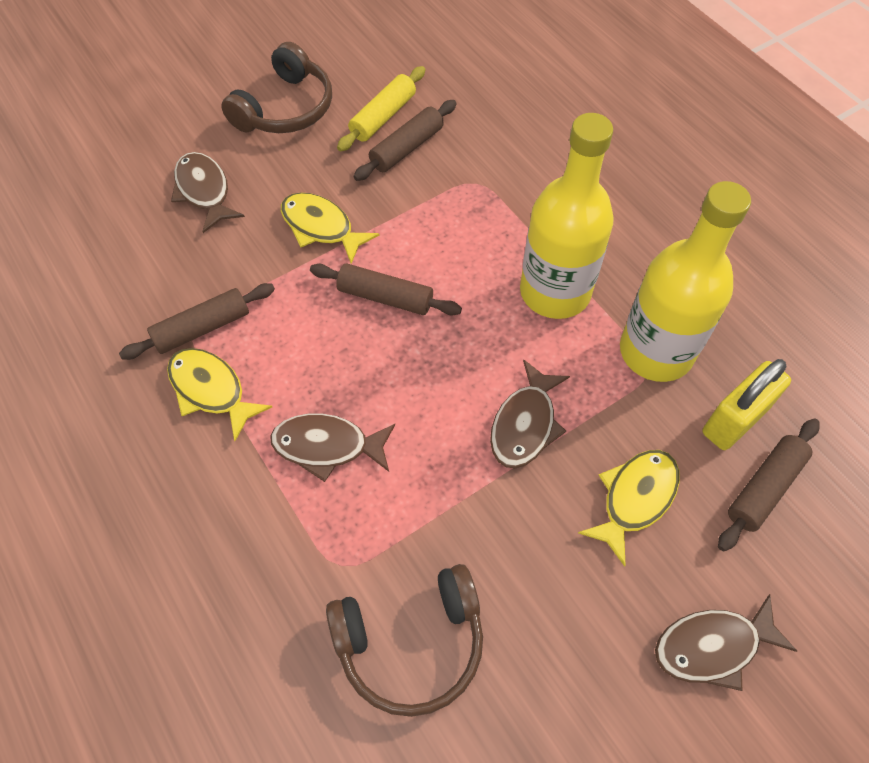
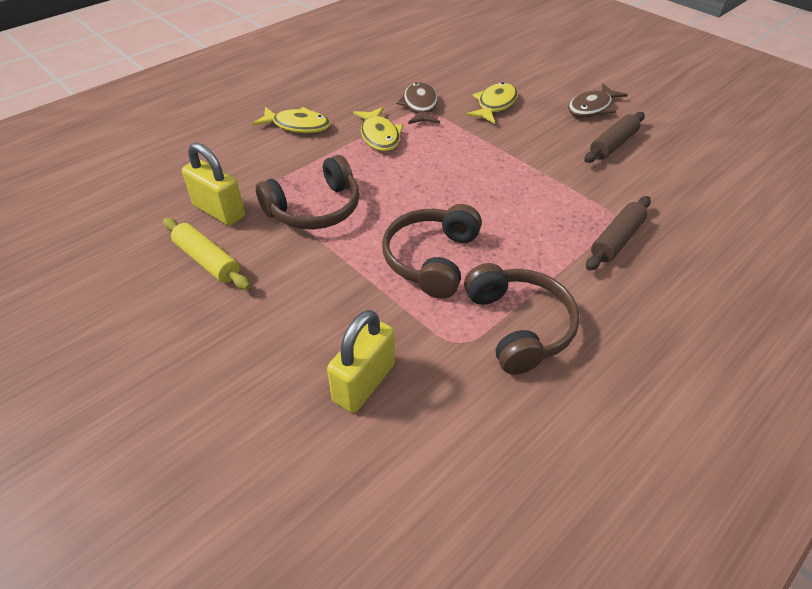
brown fish: [171,152,245,233] [270,414,395,482] [490,359,570,468] [655,594,797,691] = 4 -> [396,82,440,124] [568,84,628,117] = 2
brown headphones: [221,42,332,133] [326,564,483,717] = 2 -> [256,155,360,230] [382,204,482,299] [464,263,580,375] = 3
brown rolling pin: [119,283,275,360] [310,263,462,315] [353,100,457,181] [718,418,820,551] = 4 -> [584,112,645,163] [586,196,651,271] = 2
yellow bottle: [520,113,614,319] [620,181,751,382] = 2 -> none = 0
yellow padlock: [702,359,791,450] = 1 -> [182,142,245,226] [327,310,395,413] = 2

